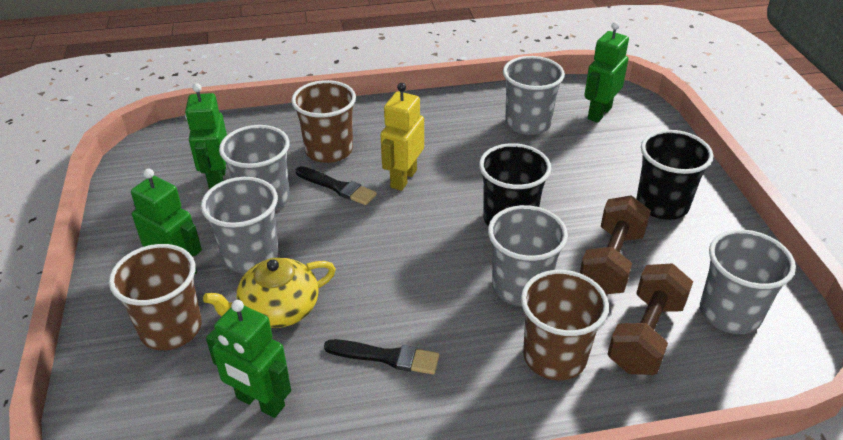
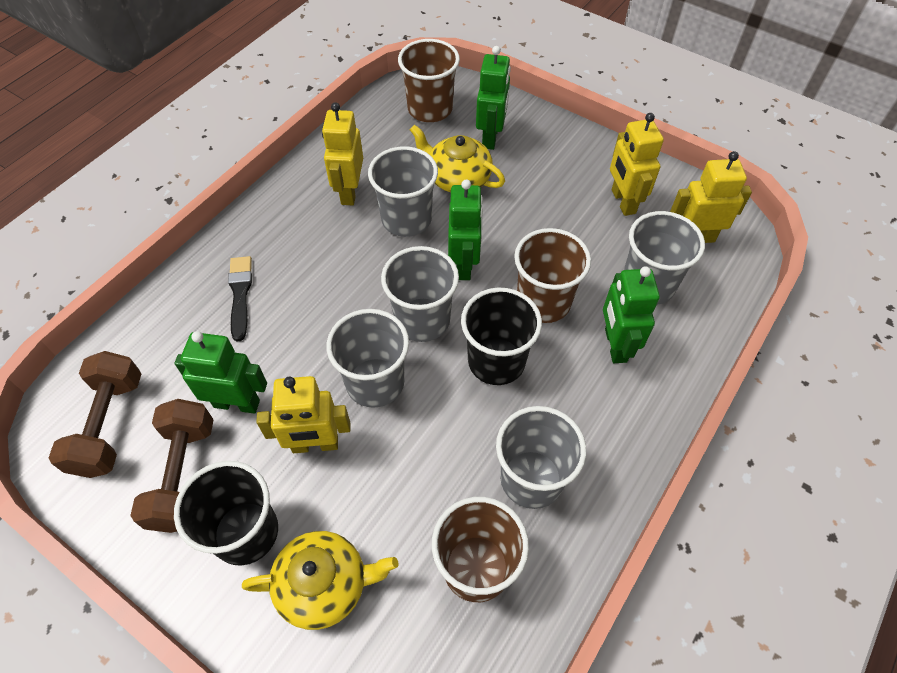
black brush: [296,166,377,205] [324,339,439,374] = 2 -> [228,256,252,341] = 1
yellow robot: [381,83,424,191] = 1 -> [256,376,351,453] [322,102,363,206] [610,113,664,216] [670,151,752,243] = 4
yellow teapot: [203,258,336,328] = 1 -> [242,531,398,630] [410,124,505,193] = 2

